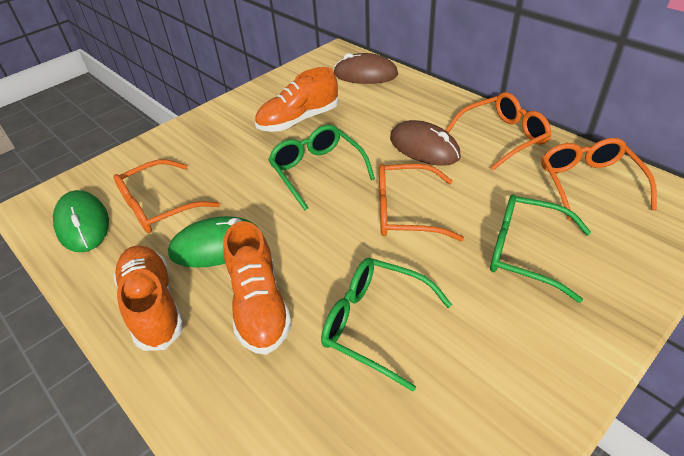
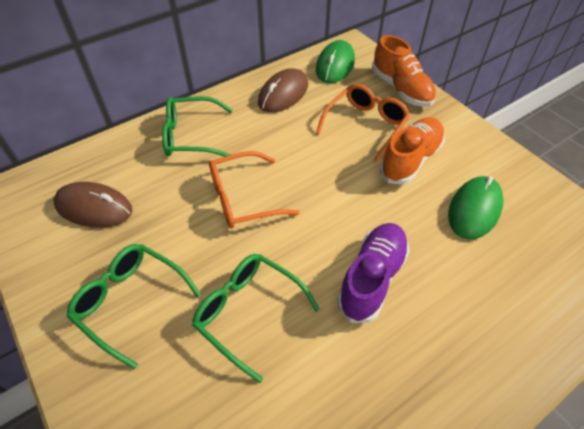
orange glasses: [113,159,220,233] [379,164,464,241] [445,92,552,170] [541,138,657,221] = 4 -> [209,151,300,228] [316,84,410,162] = 2
orange shoe: [113,245,184,351] [223,221,292,355] [255,67,338,132] = 3 -> [372,35,436,107] [379,117,445,185] = 2
purple shoe: none = 0 -> [337,223,410,323] = 1

